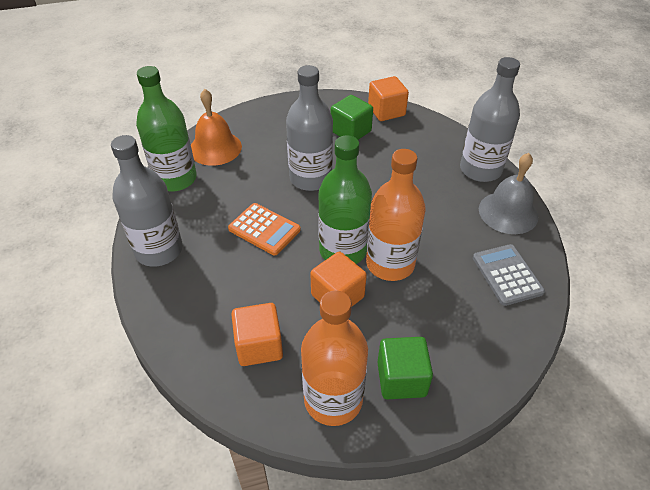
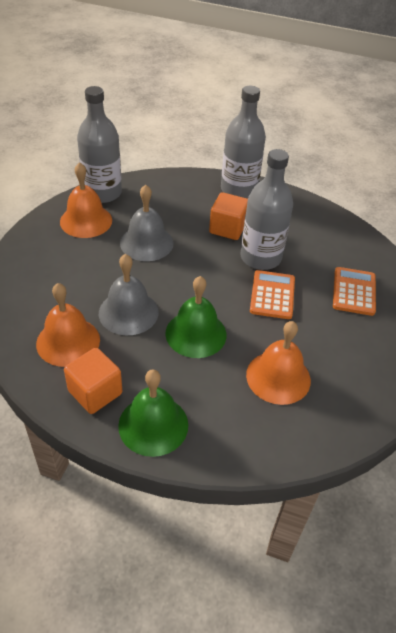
green bell: none = 0 -> [118,370,188,457] [165,276,227,358] = 2
green bottle: [136,66,197,192] [318,135,372,264] = 2 -> none = 0
green cube: [331,95,373,140] [377,337,433,399] = 2 -> none = 0
grey bell: [479,153,538,234] = 1 -> [99,254,159,335] [120,185,174,261] = 2
grey calculator: [473,244,545,306] = 1 -> none = 0
orange bell: [191,89,242,166] = 1 -> [36,283,100,367] [60,162,112,238] [246,321,311,405] = 3
orange bottle: [301,290,368,426] [366,149,426,281] = 2 -> none = 0
orange calculator: [228,203,301,256] = 1 -> [250,270,295,319] [333,267,376,316] = 2
orange cube: [231,303,283,366] [310,252,367,306] [368,76,409,121] = 3 -> [64,348,122,414] [209,192,248,240] = 2

